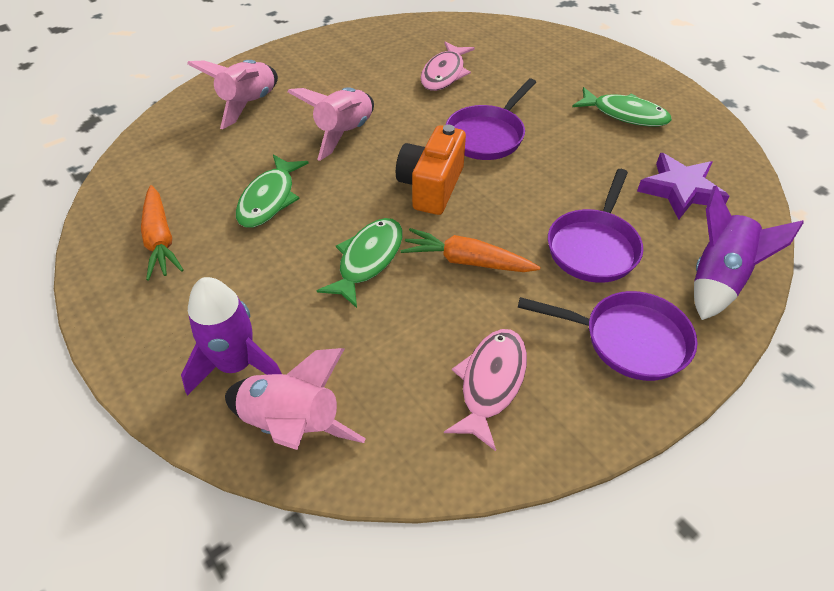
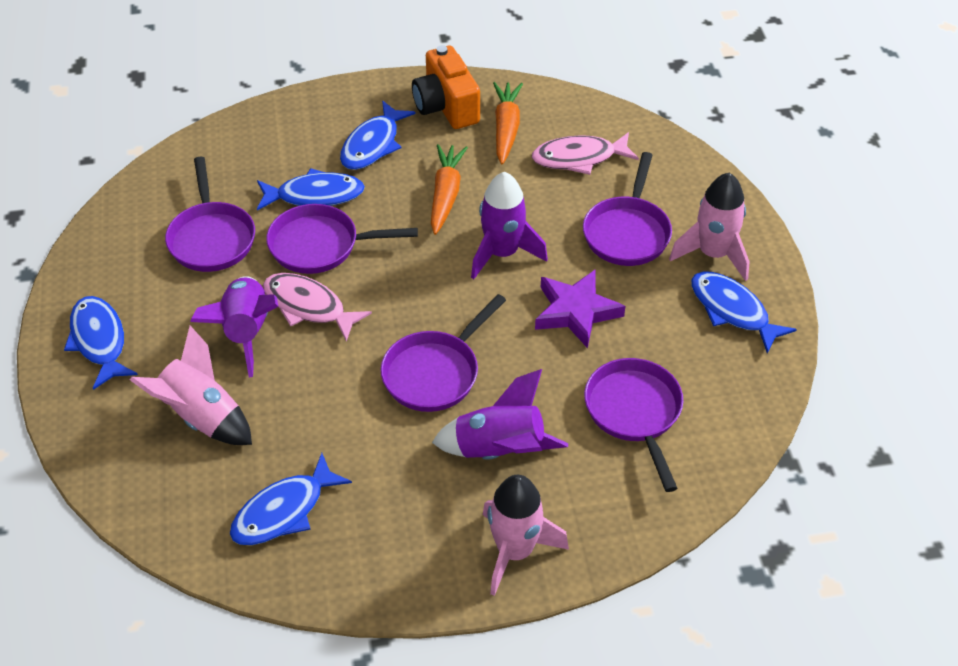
blue fish: none = 0 -> [64,296,138,390] [230,453,352,545] [257,168,365,210] [340,101,416,170] [691,271,797,353] = 5
green fish: [236,154,309,228] [317,218,403,308] [572,87,672,126] = 3 -> none = 0
purple pan: [446,78,536,160] [518,291,697,381] [548,169,643,283] = 3 -> [165,157,255,272] [266,204,418,274] [381,294,506,412] [583,152,672,266] [584,358,684,492] = 5
purple rocket: [181,277,282,396] [694,186,804,320] = 2 -> [190,276,278,377] [432,369,568,460] [471,172,548,279] = 3

